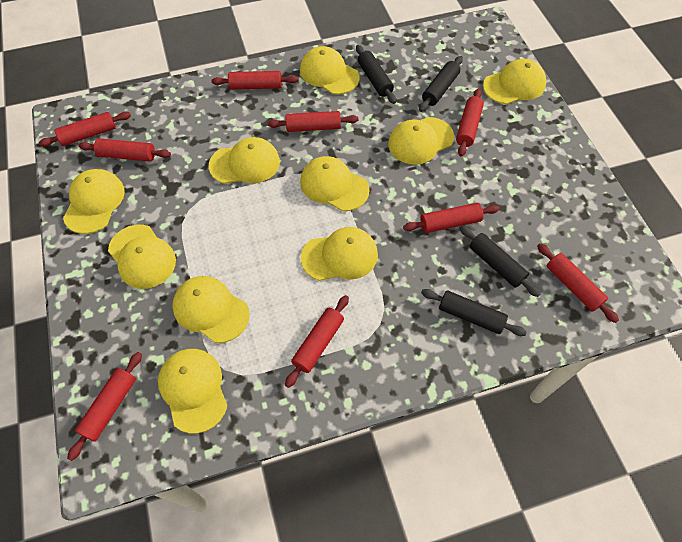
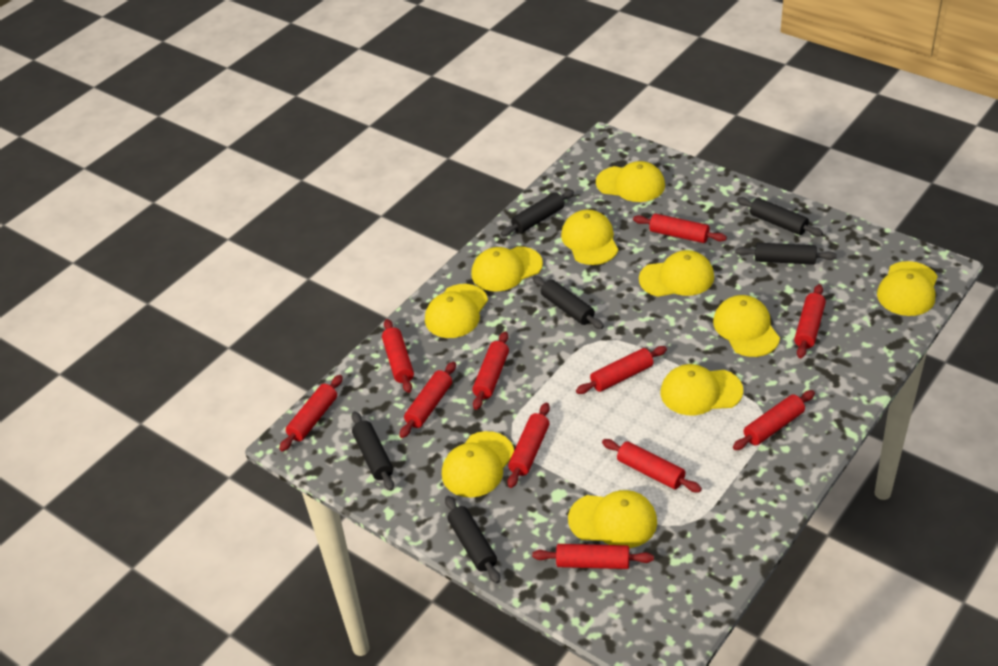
black rolling pin: [356,45,396,104] [419,56,463,112] [421,289,527,336] [459,225,541,297] = 4 -> [352,411,394,491] [445,496,500,584] [501,190,574,236] [532,276,604,329] [735,243,837,265] [737,197,823,236] = 6
red rolling pin: [39,112,131,146] [67,352,142,461] [78,138,171,162] [211,71,299,90] [268,111,359,132] [285,295,349,388] [403,203,500,233] [456,88,484,156] [537,243,619,323] = 9 -> [279,375,343,452] [382,319,414,393] [400,361,456,438] [472,331,509,410] [508,403,550,488] [532,544,654,569] [576,346,667,394] [602,439,702,492] [633,214,727,243] [733,390,815,450] [794,284,826,358] = 11

